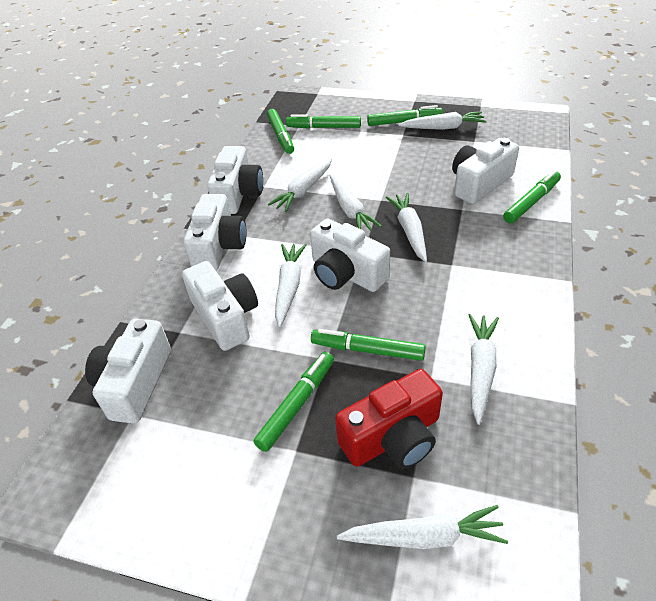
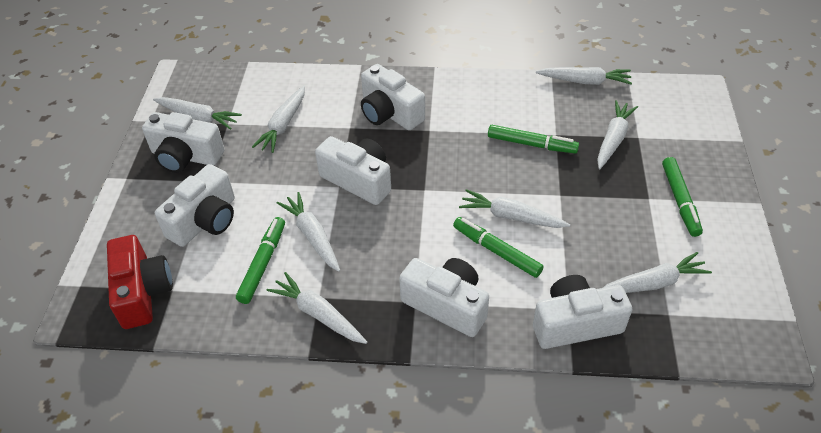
green marker: [253,352,334,452] [267,109,294,154] [286,114,361,129] [311,329,426,361] [367,105,443,126] [503,170,561,223] = 6 -> [236,217,285,304] [453,217,544,278] [488,125,579,154] [662,157,703,237] = 4
white carrot: [267,158,332,212] [275,244,306,327] [330,175,382,231] [337,505,508,549] [386,193,427,262] [398,112,487,130] [469,314,499,425] = 7 -> [153,97,242,130] [252,86,305,153] [267,272,367,344] [277,192,340,272] [459,189,570,228] [536,67,632,85] [597,100,638,169] [603,252,712,293] = 8

